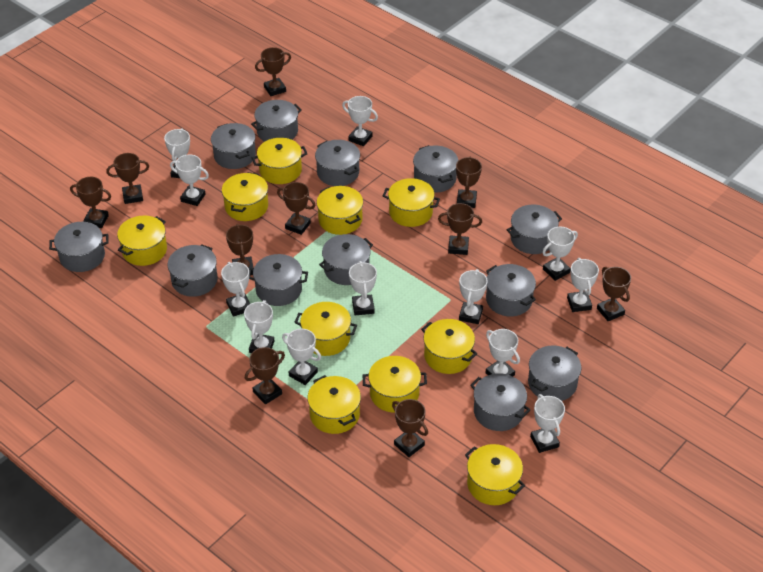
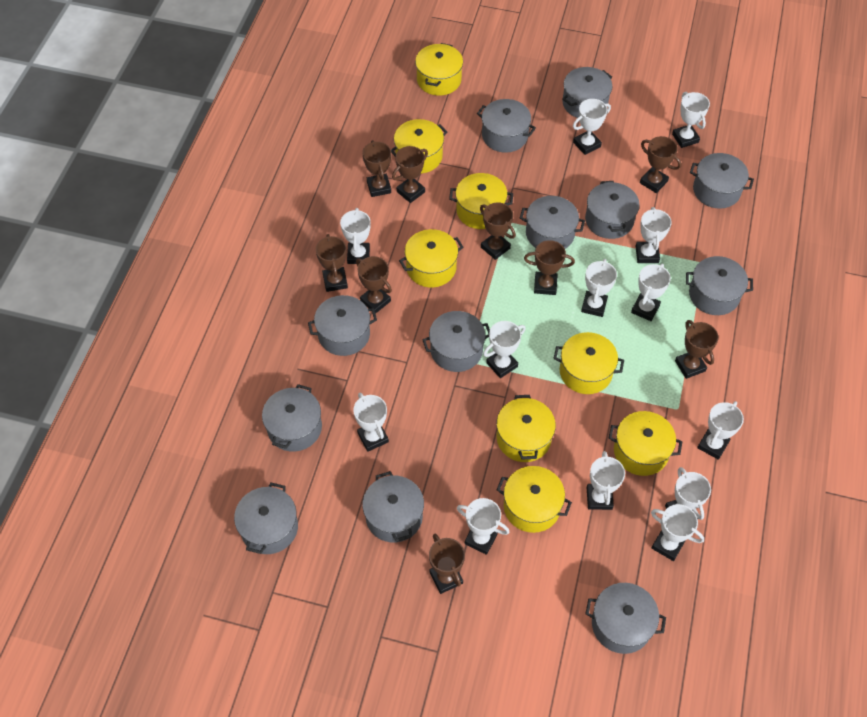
brown trophy: [70,177,111,228] [106,153,149,204] [226,224,253,275] [245,347,285,405] [255,47,291,96] [277,182,316,235] [392,399,428,457] [438,203,482,255] [456,156,482,208] [597,267,631,321] = 10 -> [316,234,348,292] [356,256,392,314] [362,140,391,197] [392,146,428,203] [429,534,465,594] [480,203,516,260] [524,240,575,295] [640,136,681,193] [675,320,719,379] = 9
white trophy: [164,128,190,178] [170,154,209,206] [221,262,250,317] [244,300,274,353] [282,329,321,385] [342,96,378,146] [349,261,377,315] [459,269,488,324] [486,329,520,376] [530,394,565,453] [542,227,578,281] [567,258,599,312] = 12 -> [340,208,371,264] [353,393,389,452] [457,498,510,555] [483,321,526,378] [573,99,611,155] [581,259,617,317] [587,451,625,510] [631,264,671,321] [635,207,672,263] [651,504,704,561] [665,467,711,520] [672,92,710,148] [697,401,744,460] = 13
yellow pot: [117,215,167,266] [222,172,268,221] [252,138,307,184] [295,302,357,356] [307,375,361,434] [316,186,363,235] [363,356,427,413] [383,178,440,227] [421,319,477,374] [465,444,525,505] = 10 -> [391,119,447,174] [399,229,463,288] [415,43,463,96] [449,173,513,229] [496,395,556,462] [497,466,572,533] [554,332,624,394] [608,411,683,476] = 8

